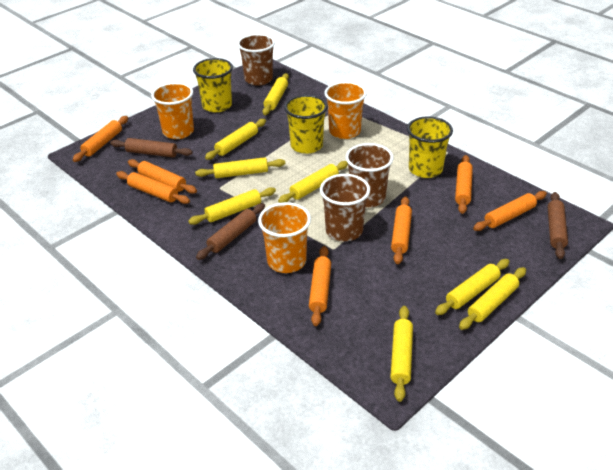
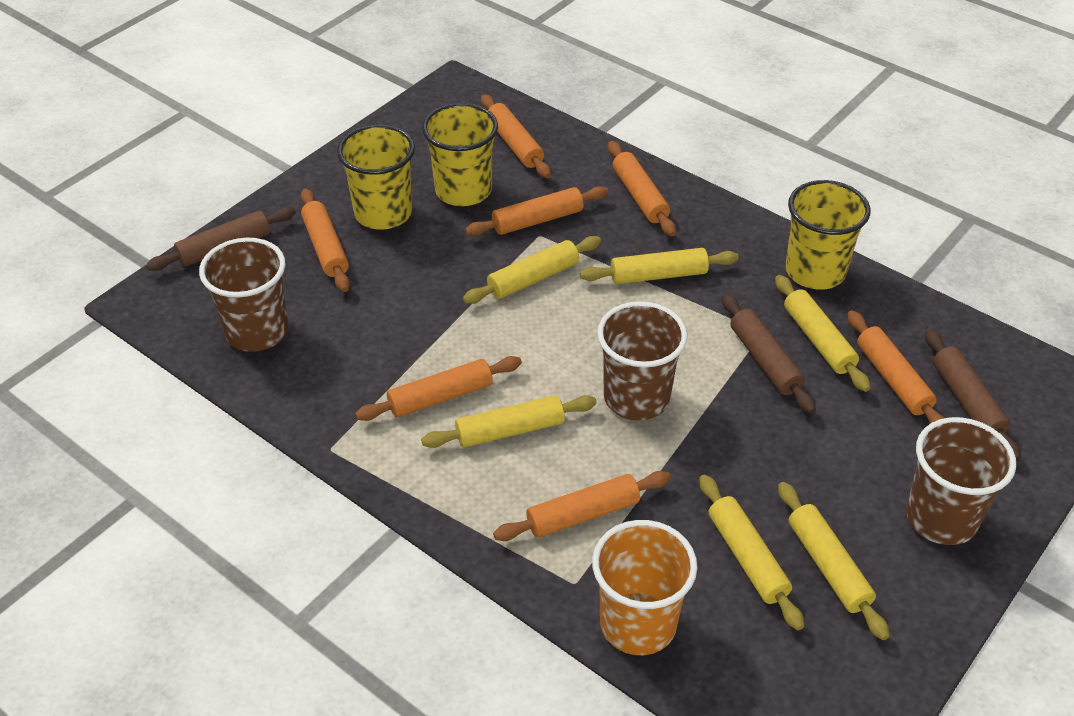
orange cup: [151,82,194,139] [258,202,311,273] [324,82,367,139] = 3 -> [592,520,698,655] = 1
yellow rolling pin: [188,187,276,225] [195,157,285,178] [205,119,266,160] [263,73,289,115] [278,161,348,203] [390,306,413,402] [435,259,510,315] [459,267,526,330] = 8 -> [421,395,597,448] [463,236,601,304] [580,248,739,284] [699,474,804,631] [775,275,871,392] [778,482,889,640] = 6

